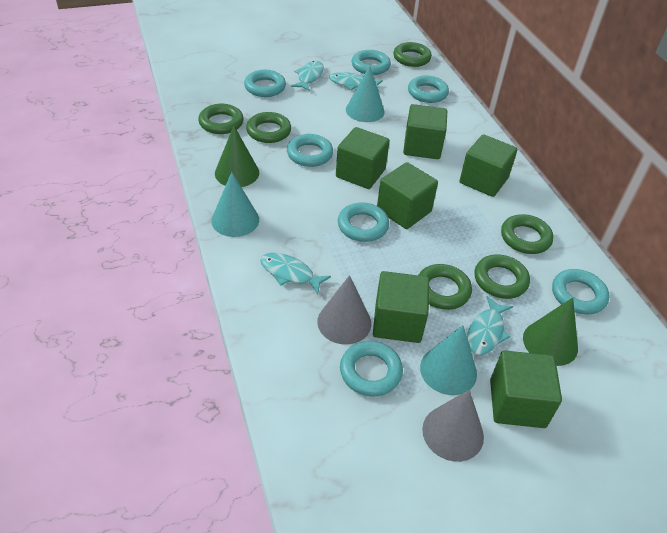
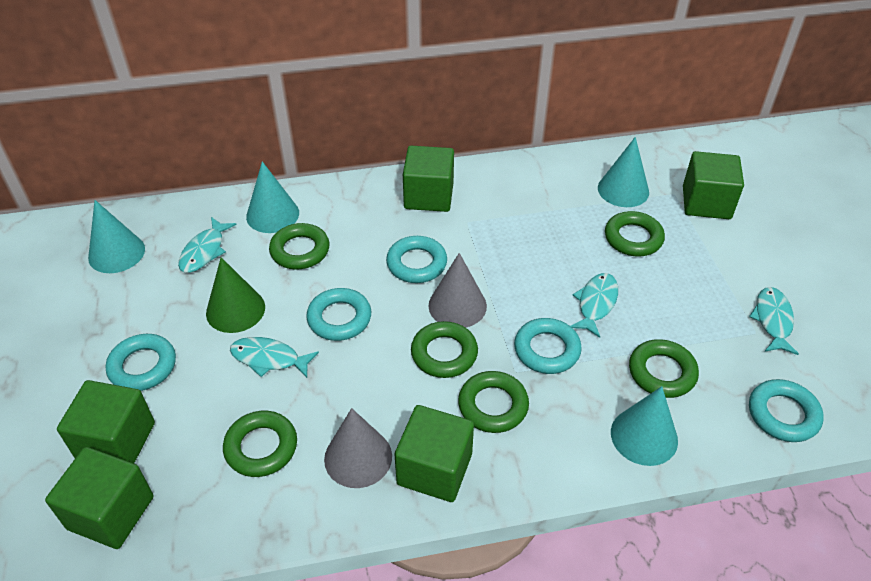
green cone: [215,125,259,187] [523,298,578,366] = 2 -> [206,257,265,333] = 1
green cube: [336,127,390,189] [373,271,430,343] [377,162,438,229] [403,104,447,159] [459,134,518,197] [490,351,562,428] = 6 -> [45,447,154,549] [57,380,155,463] [394,405,474,502] [403,146,454,212] [683,151,744,219] = 5
turquoise cone: [211,172,259,237] [346,66,385,122] [420,325,477,395] = 3 -> [88,200,145,273] [246,161,299,233] [598,137,649,207] [611,386,678,466] = 4
turquoise ring: [244,70,286,97] [287,134,333,167] [338,202,389,242] [340,341,403,396] [352,50,391,75] [408,76,449,103] [552,269,609,315] = 7 -> [106,334,176,391] [306,288,371,341] [386,236,447,283] [514,318,582,374] [749,379,824,442] = 5

